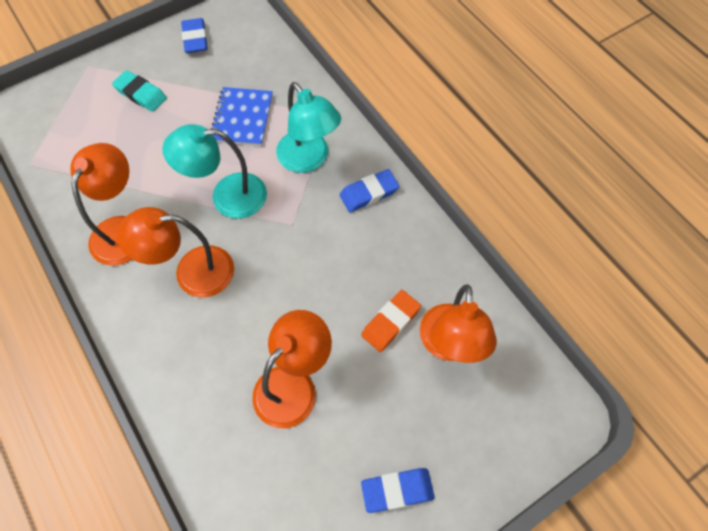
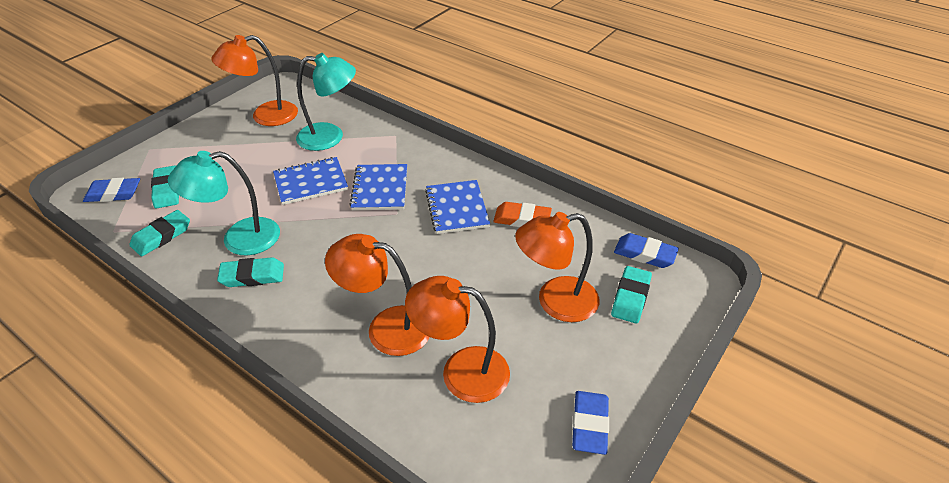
blue notebook: [211,87,273,146] = 1 -> [273,157,348,205] [349,164,407,211] [425,180,490,234] = 3
turquoise eraser: [112,70,167,112] = 1 -> [130,210,190,256] [151,165,179,208] [217,257,284,287] [611,266,652,324] = 4

